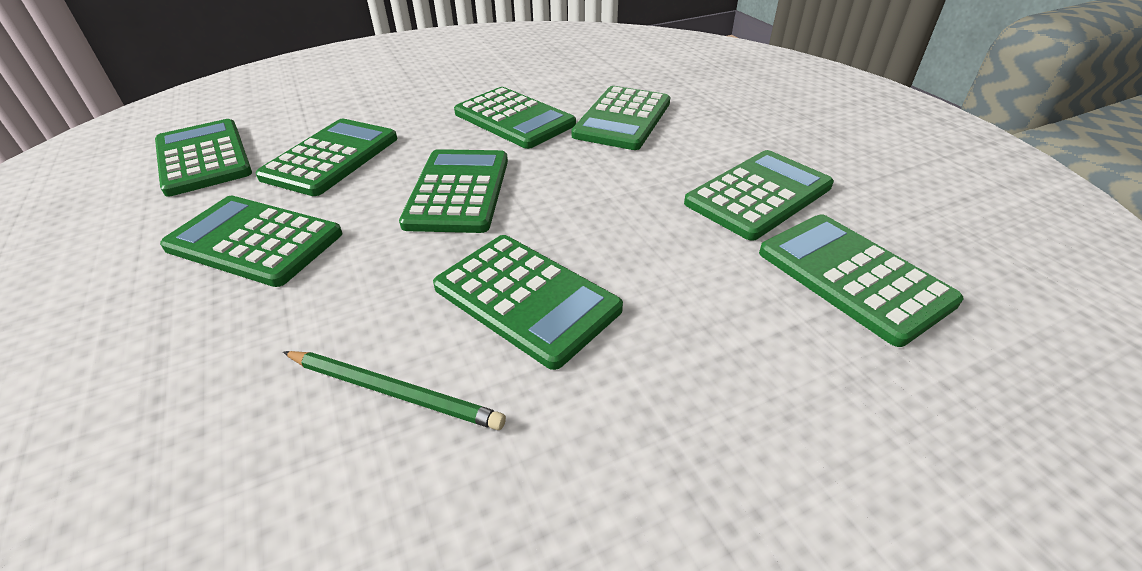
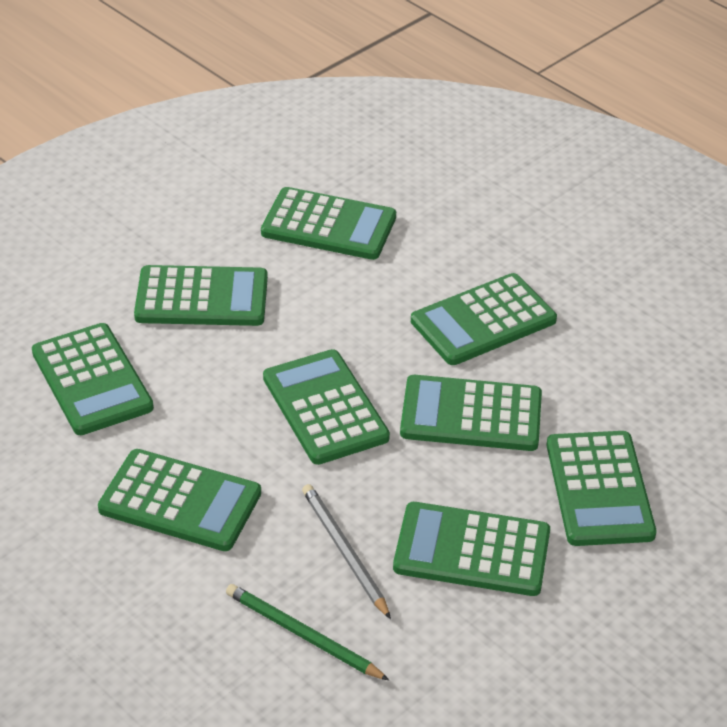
grey pencil: none = 0 -> [302,484,391,619] = 1

